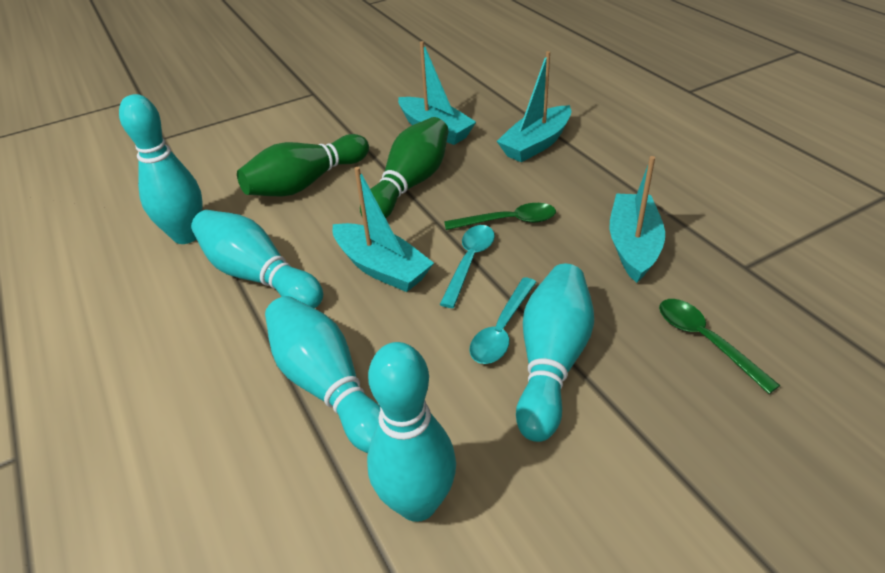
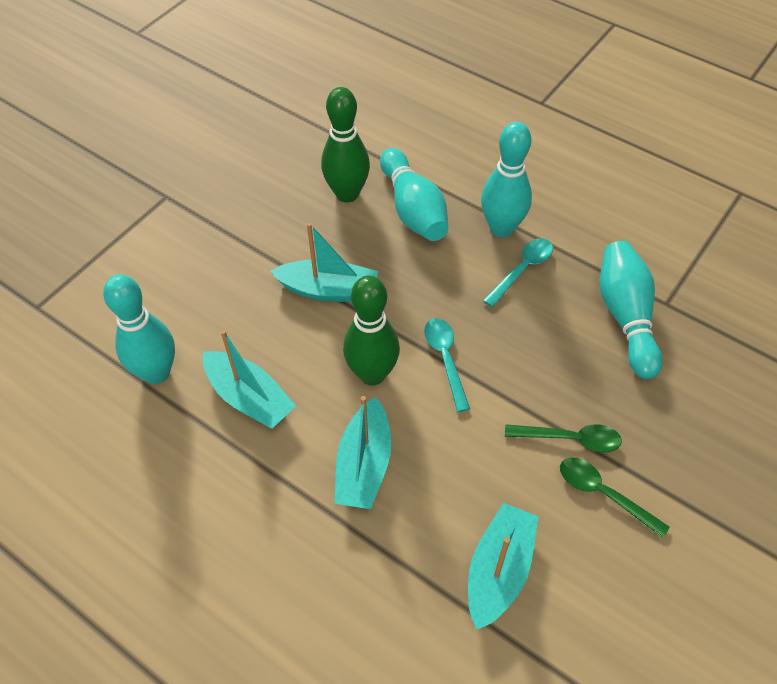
turquoise bowling pin: [119,94,203,244] [191,210,323,308] [265,296,380,453] [367,342,456,522] [516,264,594,442] = 5 -> [103,274,175,384] [380,148,448,241] [481,122,532,237] [600,241,663,379] = 4

